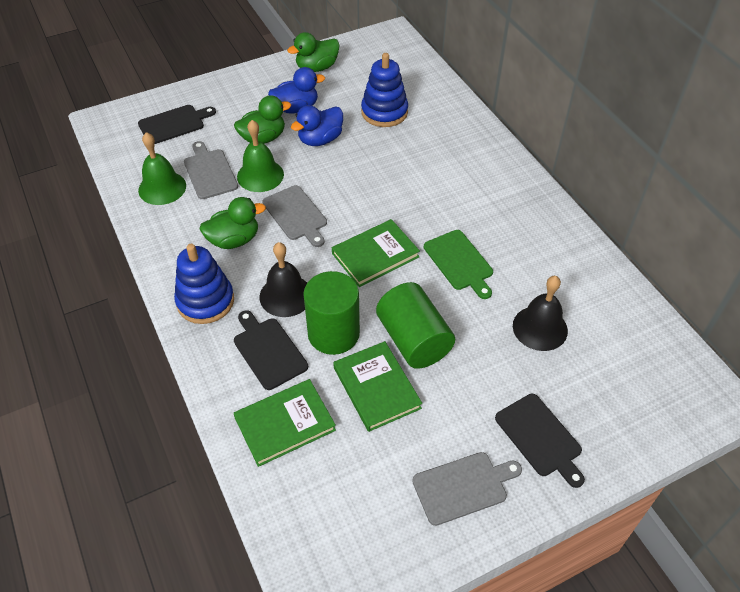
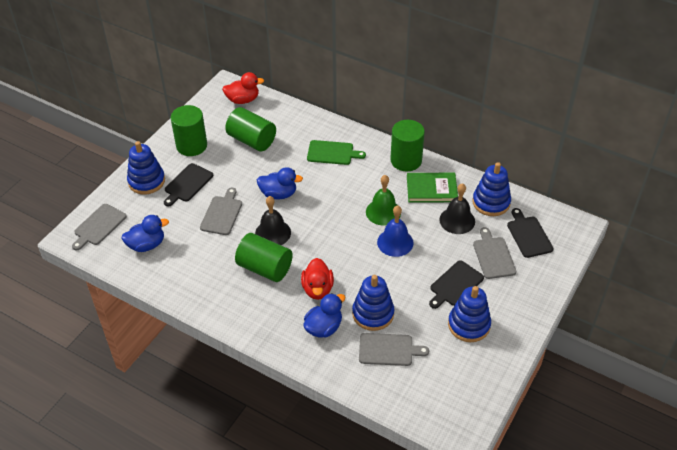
blue bell: none = 0 -> [377,206,414,257] = 1
blue duck: [268,67,325,114] [291,105,343,146] = 2 -> [121,215,169,252] [257,167,303,199] [304,293,345,337] = 3
blue stacking toy: [174,244,234,324] [361,53,408,127] = 2 -> [127,141,165,195] [352,275,394,331] [448,286,491,342] [473,162,511,216] = 4
green bell: [138,132,186,205] [237,120,284,192] = 2 -> [366,175,401,226] = 1
green book: [233,379,336,467] [332,219,420,287] [333,341,422,432] = 3 -> [407,173,458,203] = 1
green cylinder: [303,271,360,355] [376,282,455,369] = 2 -> [171,105,207,156] [225,107,276,151] [235,233,293,282] [390,120,425,171] = 4
green duck: [199,197,266,249] [234,95,291,144] [287,32,340,72] = 3 -> none = 0
grey cutting board: [184,141,238,199] [262,185,327,247] [412,452,522,526] = 3 -> [72,204,127,250] [200,188,242,235] [359,333,429,366] [473,227,516,279] = 4
red duck: none = 0 -> [222,72,264,104] [301,258,334,300] = 2

